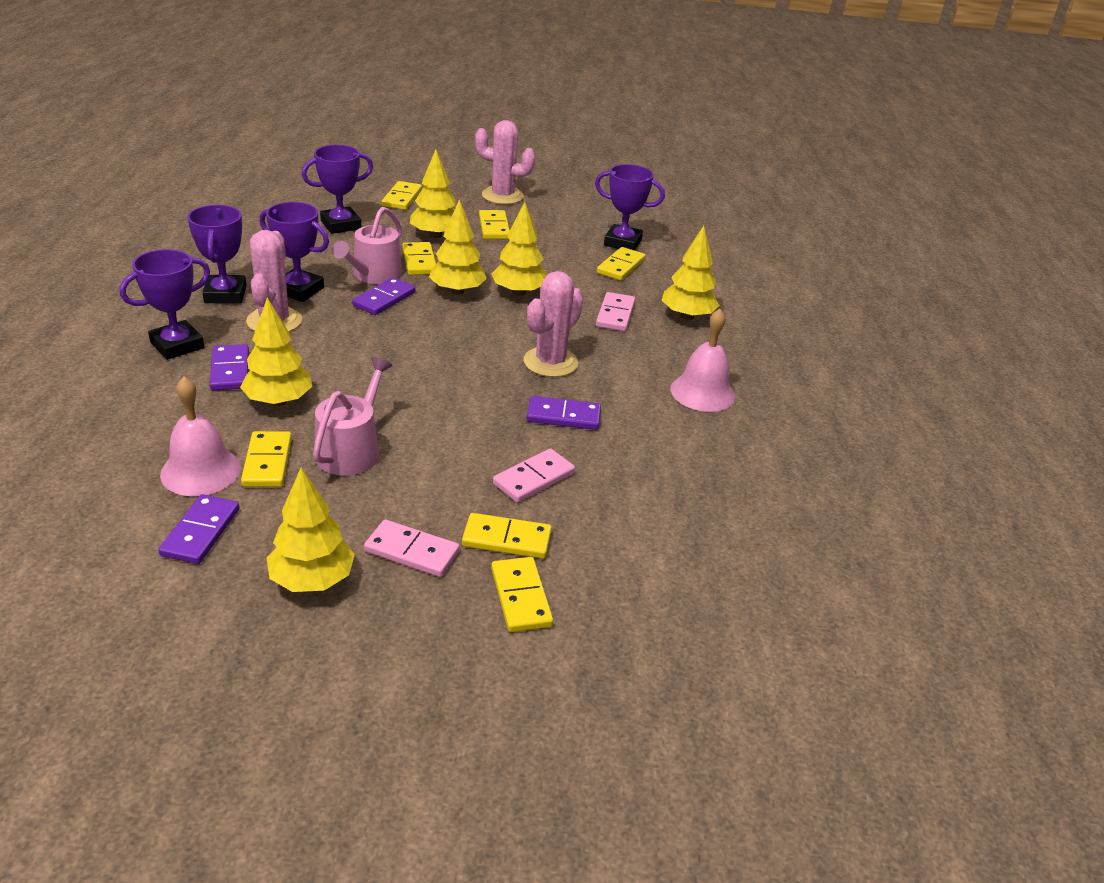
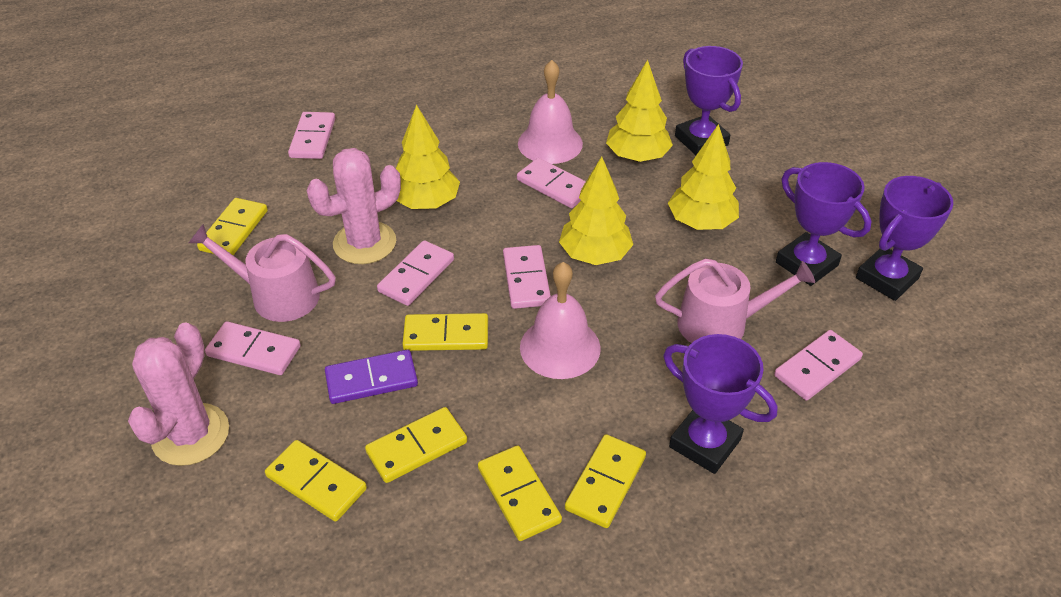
pink cactus: [246,230,302,332] [475,120,536,205] [524,271,584,377] = 3 -> [128,322,229,466] [307,148,401,264] = 2
pink domino: [364,519,460,577] [493,448,575,503] [596,292,635,331] = 3 -> [205,321,301,375] [288,112,335,159] [377,240,454,306] [503,245,551,309] [517,158,586,208] [774,330,863,400] = 6
purple domino: [158,494,240,564] [210,344,249,390] [352,277,415,315] [527,396,601,430] = 4 -> [325,350,418,404] = 1
purple trophy: [120,249,210,360] [187,205,247,304] [260,202,329,302] [302,145,373,234] [595,164,665,251] = 5 -> [663,334,778,474] [675,46,743,155] [776,162,871,286] [856,176,953,301] = 4
yellow domino: [241,431,292,487] [382,181,422,210] [402,242,436,275] [462,513,552,559] [479,210,510,239] [491,557,553,632] [597,247,645,281] = 7 -> [197,198,268,256] [265,440,367,522] [365,407,467,483] [402,313,488,351] [478,446,562,541] [565,434,646,528] = 6
yellow tree: [240,297,312,406] [267,467,355,592] [410,150,455,238] [429,199,487,295] [492,202,547,296] [662,226,720,320] = 6 -> [396,105,460,209] [559,156,633,265] [606,60,673,162] [668,124,739,230] = 4

